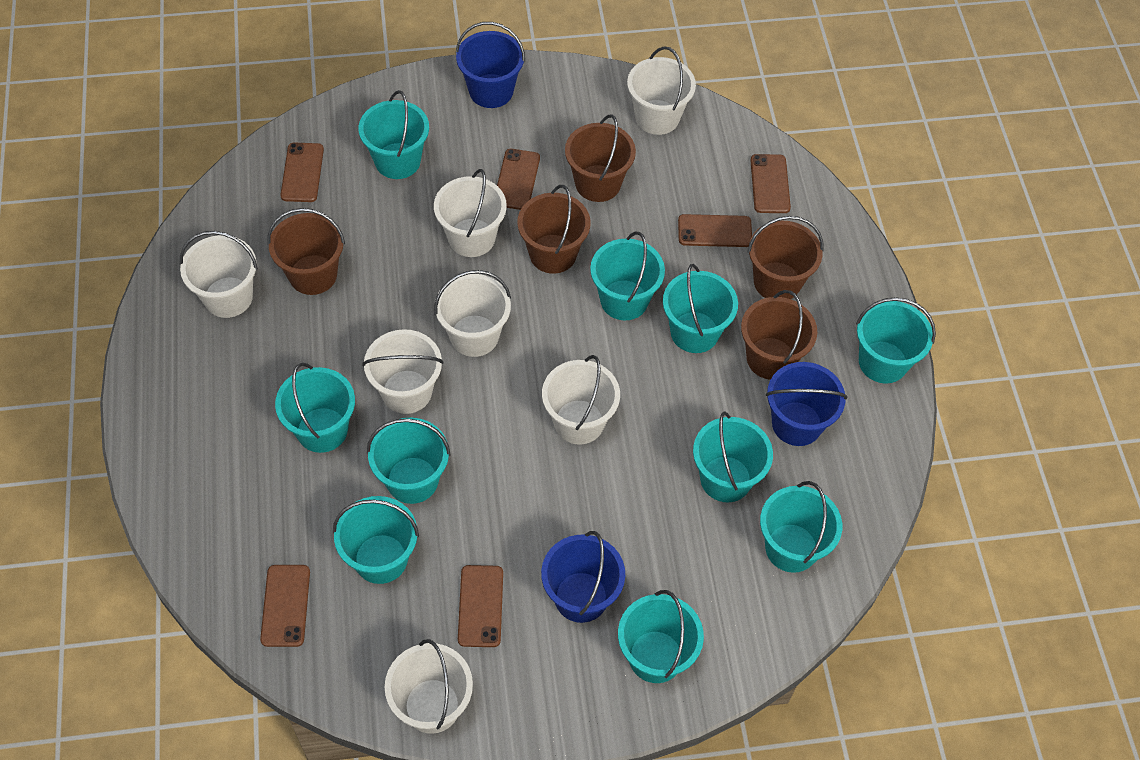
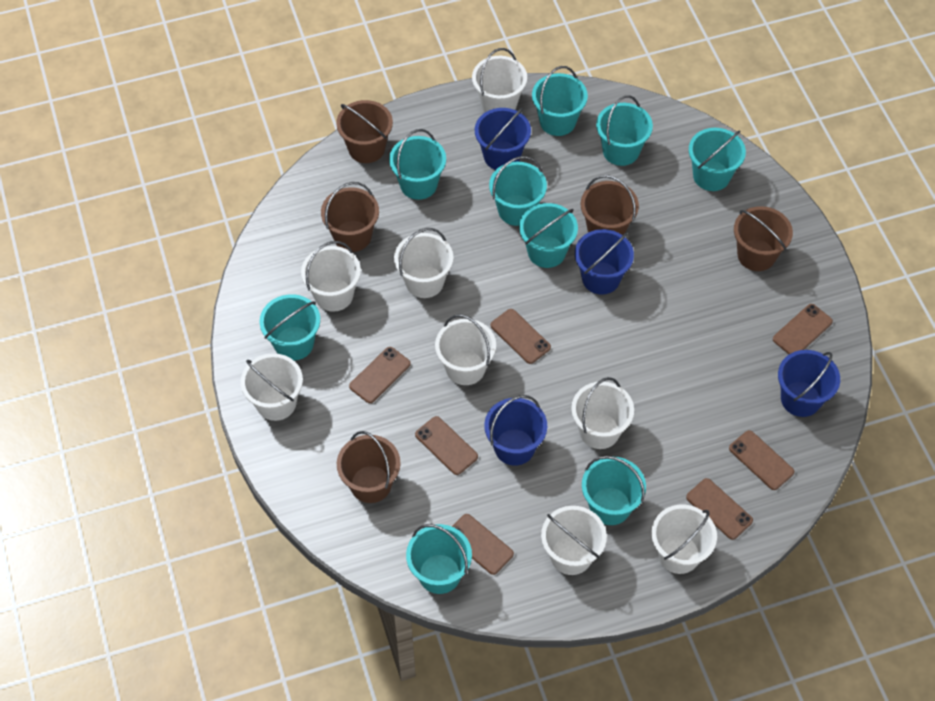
blue bucket: [456,22,525,108] [541,531,625,623] [766,362,848,446] = 3 -> [475,108,531,170] [484,395,547,466] [575,229,634,294] [778,350,840,417] = 4
brown phone: [260,565,310,647] [280,143,324,202] [458,565,503,647] [497,149,540,210] [678,214,752,247] [750,154,791,213] = 6 -> [349,347,411,403] [415,416,478,475] [452,514,514,575] [490,309,551,364] [686,478,753,540] [729,430,794,490] [773,304,833,354] = 7
turquoise bucket: [275,363,355,453] [333,496,419,584] [358,90,429,179] [367,418,451,504] [590,232,665,320] [618,590,704,683] [663,264,738,353] [693,412,773,502] [760,481,842,573] [856,297,936,383] = 10 -> [259,294,320,361] [389,129,446,200] [406,524,472,594] [489,156,547,226] [519,203,578,268] [532,66,588,136] [582,456,646,525] [596,95,653,166] [689,128,746,191] = 9
white bucket: [180,231,258,318] [362,329,444,414] [385,639,473,734] [434,169,507,257] [434,270,511,357] [542,355,620,444] [627,47,696,135] = 7 -> [241,353,303,421] [301,241,361,312] [394,228,453,298] [435,315,496,385] [472,48,527,112] [541,506,607,575] [571,377,634,449] [651,505,717,574] = 8

